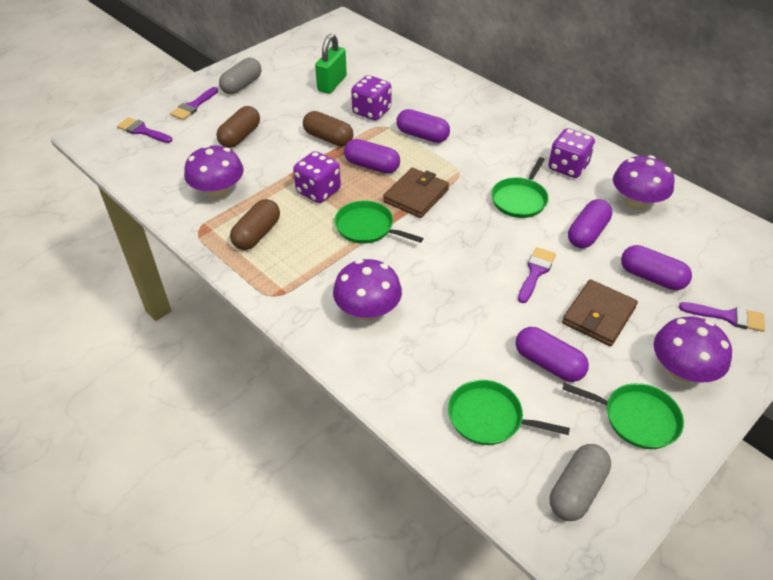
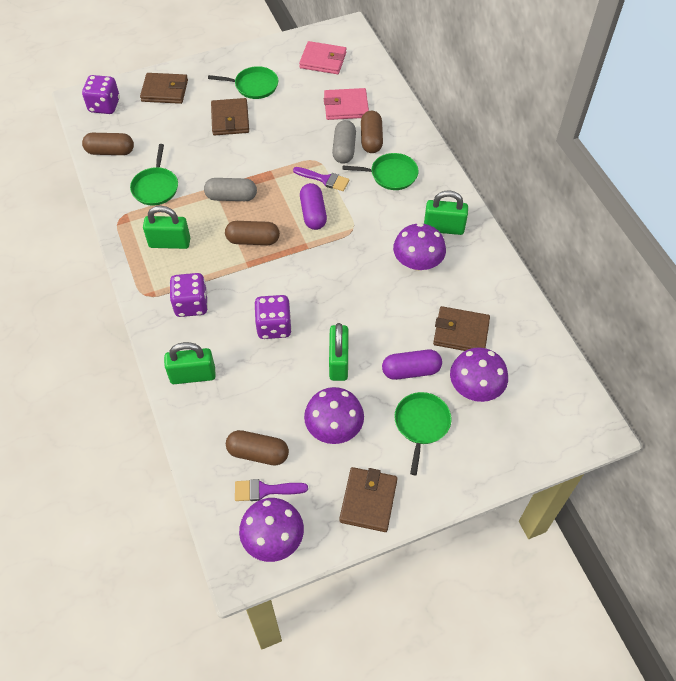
brown capsule: [216,106,260,148] [230,199,280,250] [303,111,354,147] = 3 -> [82,133,134,155] [225,221,280,245] [226,430,289,465] [361,110,383,153] = 4
brown wallet: [383,168,449,218] [562,279,638,346] = 2 -> [140,73,188,104] [211,98,249,135] [339,467,398,532] [433,306,490,351] = 4
green padlock: [315,34,347,94] = 1 -> [143,206,190,249] [164,342,216,384] [329,323,348,381] [424,191,468,235] = 4
pink wallet: none = 0 -> [299,41,346,74] [324,88,369,120] = 2
purple brush: [117,117,172,143] [170,87,218,120] [518,247,556,303] [679,302,765,332] = 4 -> [235,479,308,501] [293,167,349,191] = 2
purple capsule: [344,139,400,174] [396,109,450,143] [516,327,589,382] [568,199,612,248] [621,245,692,290] = 5 -> [300,183,327,230] [382,350,442,380] = 2

